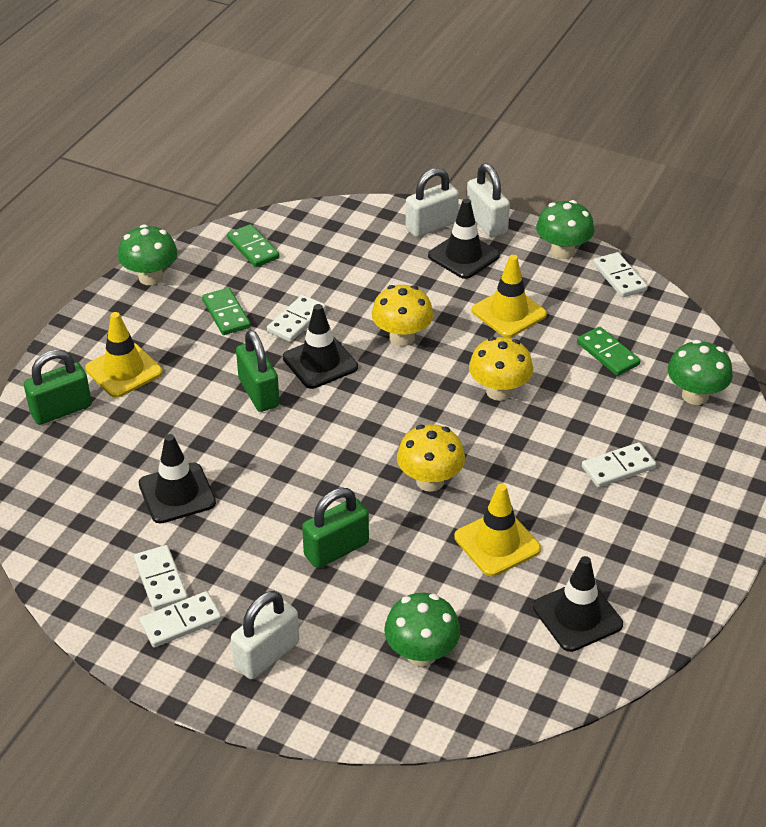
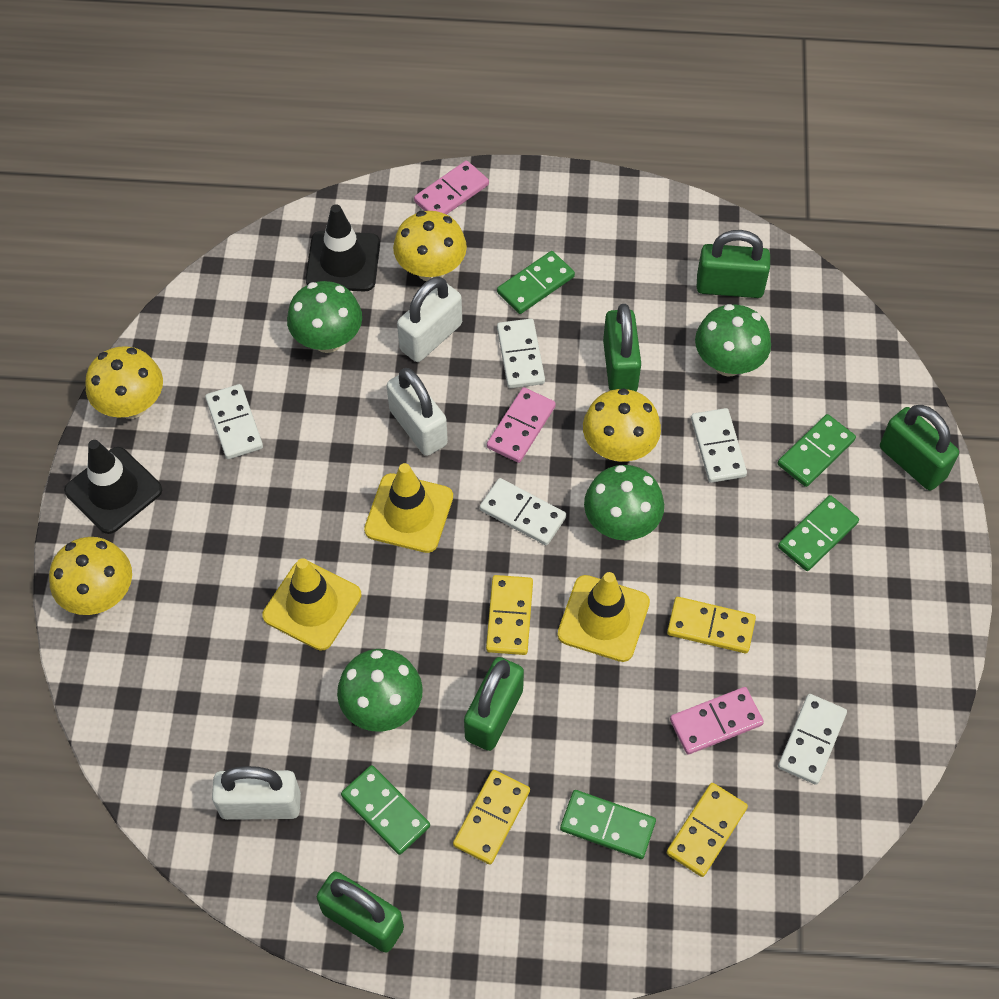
black traffic cone: [139,434,216,524] [283,304,358,389] [428,199,500,279] [533,556,623,652] = 4 -> [64,440,162,534] [306,204,380,292] = 2
green domino: [202,288,251,335] [227,224,280,267] [577,327,641,376] = 3 -> [341,765,430,855] [497,251,575,314] [560,790,656,859] [778,414,856,487] [778,495,859,571] = 5
green padlock: [24,350,92,425] [236,330,280,412] [302,488,369,568] = 3 -> [317,871,404,953] [464,657,524,751] [603,304,641,391] [697,230,770,298] [880,405,959,490] = 5
pink domino: none = 0 -> [414,161,489,215] [487,387,556,463] [670,687,764,755] = 3
yellow domino: none = 0 -> [453,770,530,865] [486,575,533,655] [666,783,748,877] [667,597,756,653] = 4
yellow mushroom: [372,285,434,346] [397,424,465,492] [469,337,533,401] = 3 -> [49,537,132,615] [85,346,163,419] [393,211,467,281] [583,388,661,462] = 4

